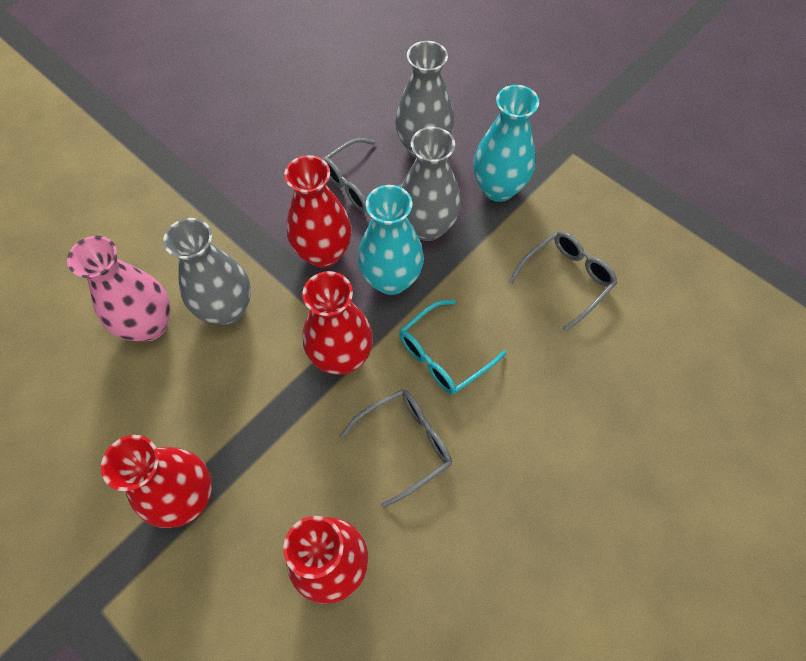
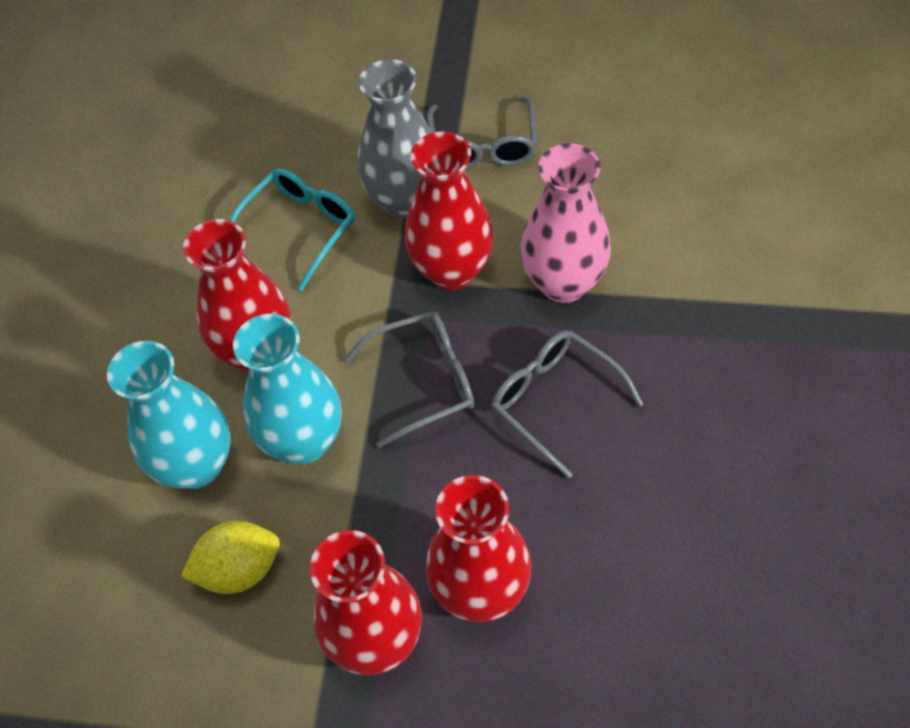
grey vase: [163,218,251,325] [395,41,454,158] [401,127,461,241] = 3 -> [358,59,432,219] = 1
yellow lemon: none = 0 -> [181,521,280,594] = 1

